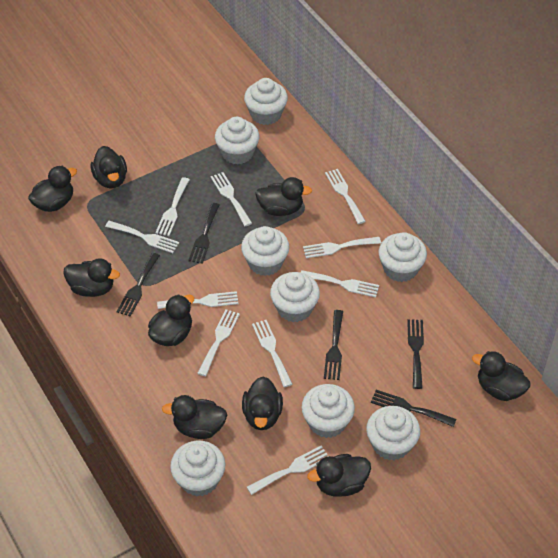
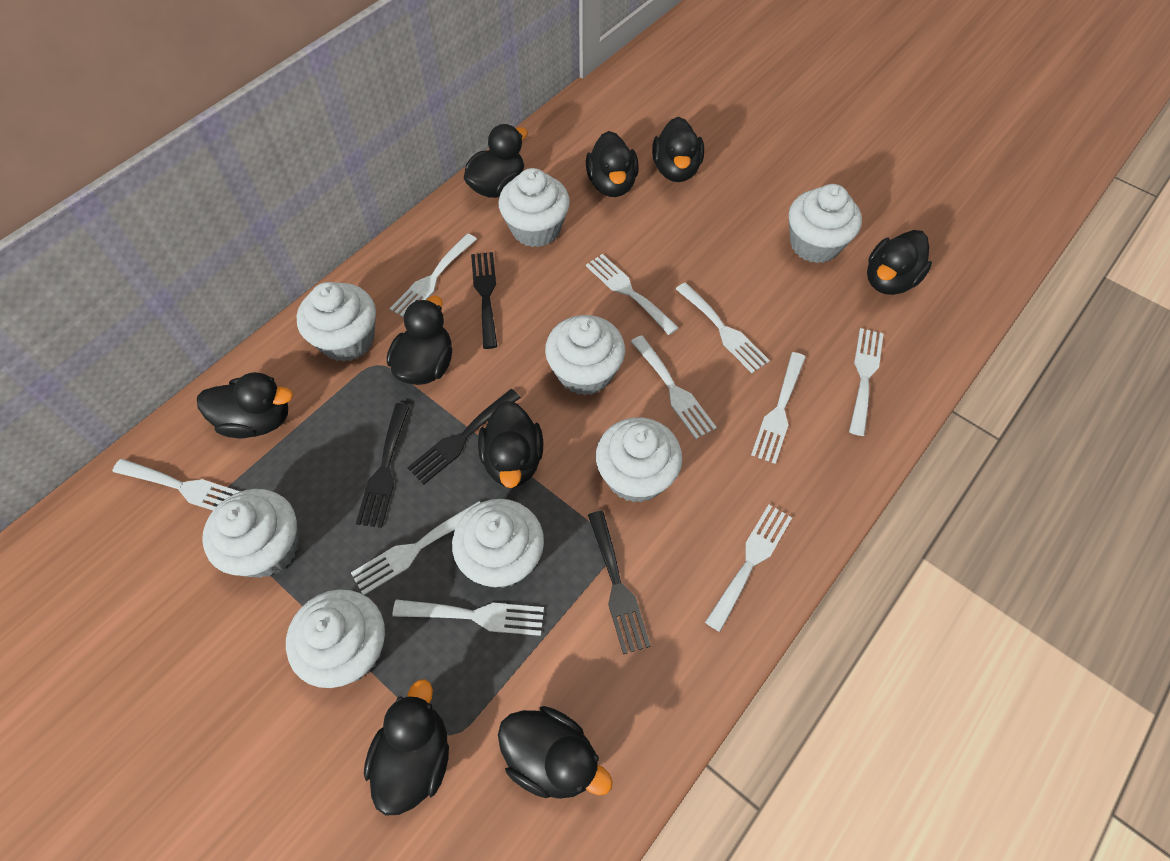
black fork: [117,253,160,317] [188,203,219,264] [324,310,343,380] [371,390,456,427] [407,319,424,389] = 5 -> [356,403,410,528] [407,389,521,485] [471,252,498,349] [588,511,651,654] = 4

